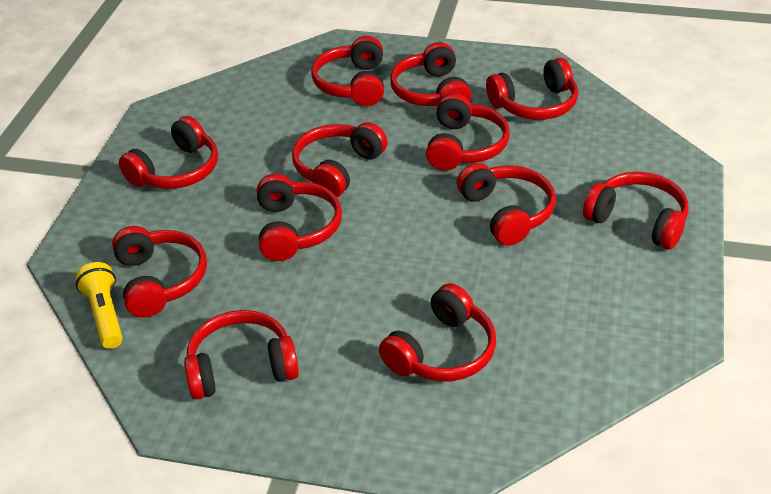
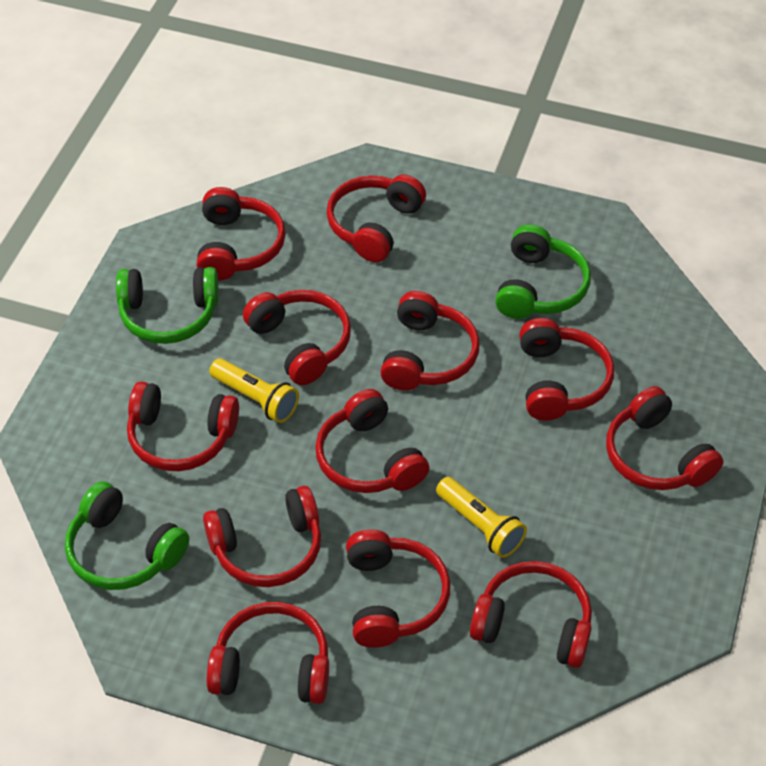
green headphones: none = 0 -> [65,481,189,590] [116,267,219,344] [495,224,591,319] = 3
yellow flashlight: [75,262,123,349] = 1 -> [209,358,299,423] [436,477,527,558] = 2

